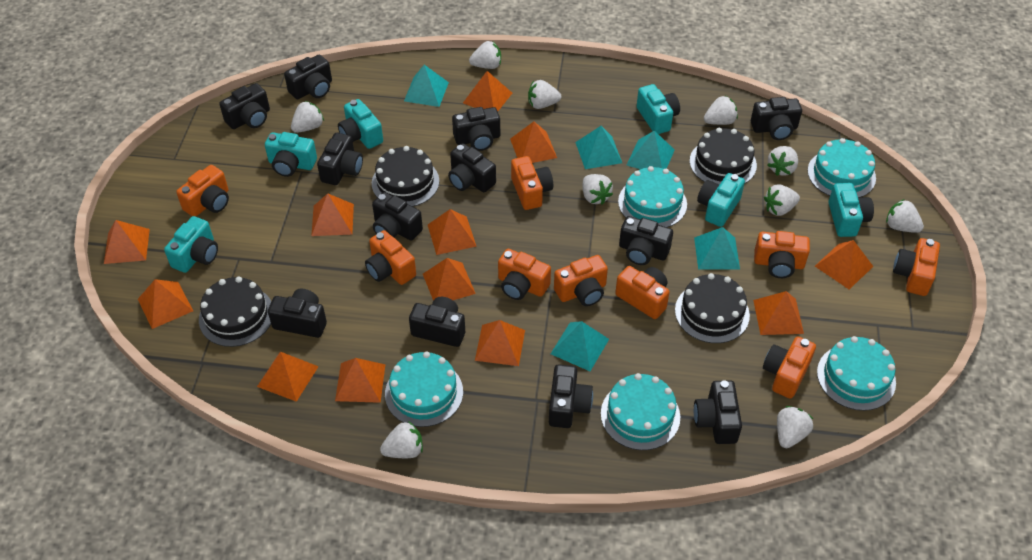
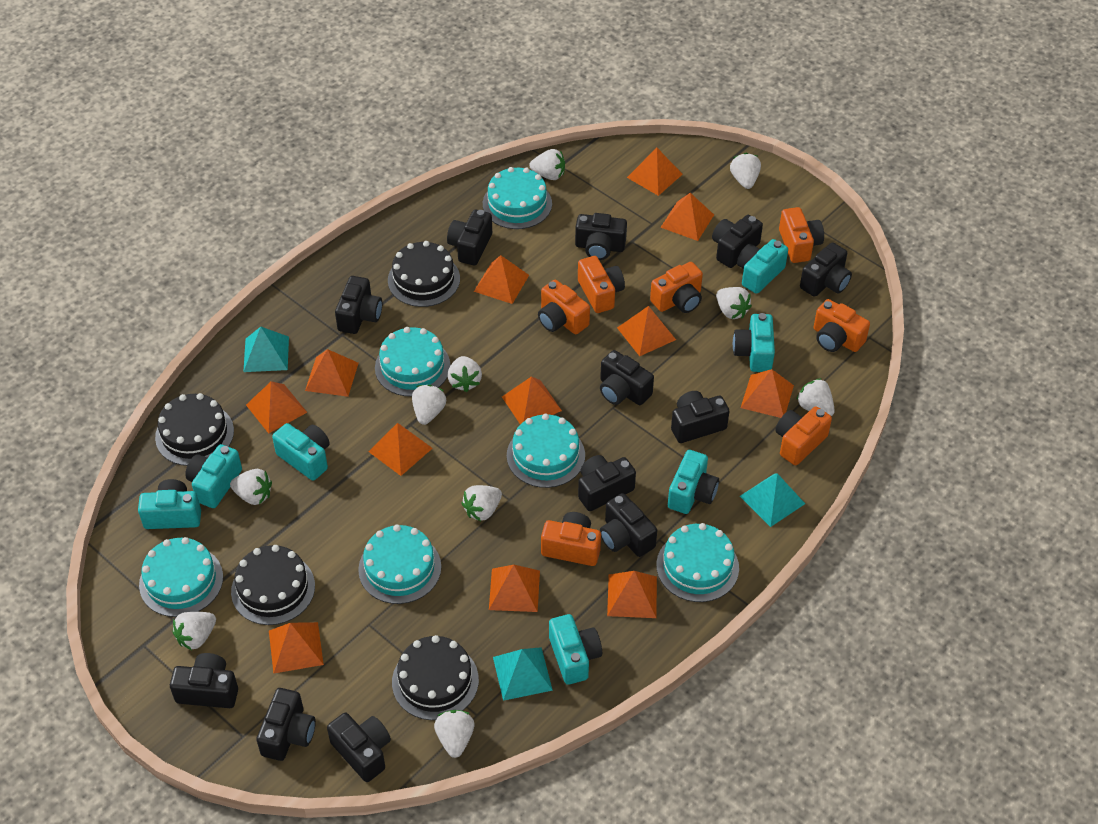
orange camera: [176,165,229,217] [365,230,416,285] [498,249,551,300] [511,156,553,210] [554,255,608,306] [615,266,670,319] [754,231,810,278] [763,336,816,399] [893,238,940,296] = 9 -> [538,280,590,334] [541,512,601,566] [578,256,625,313] [650,262,703,313] [775,406,832,465] [779,207,824,263] [814,299,870,352] = 7
turquoise cake: [385,351,463,427] [601,373,680,450] [618,166,687,227] [808,138,876,197] [817,336,896,411] = 5 -> [139,537,223,617] [358,525,441,604] [375,327,451,397] [483,167,552,229] [507,413,585,488] [656,523,739,602] = 6
turquoise camera: [164,216,218,273] [265,132,317,177] [338,99,383,149] [637,84,680,134] [697,173,745,227] [828,183,874,237] = 6 -> [138,479,201,529] [185,444,242,508] [272,423,330,481] [549,614,602,685] [668,450,719,514] [733,313,775,372] [737,239,788,294] = 7
turquoise pyramid: [404,65,449,107] [551,321,609,371] [575,126,622,169] [627,131,675,169] [694,227,740,270] = 5 -> [243,327,289,372] [493,647,553,701] [740,473,805,527] = 3

